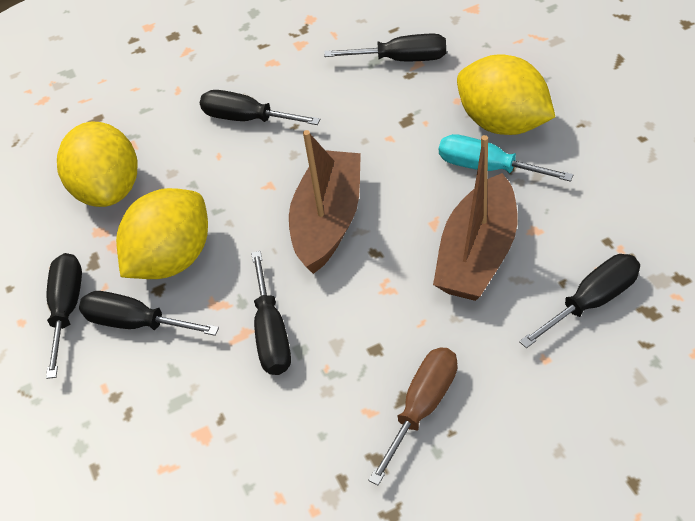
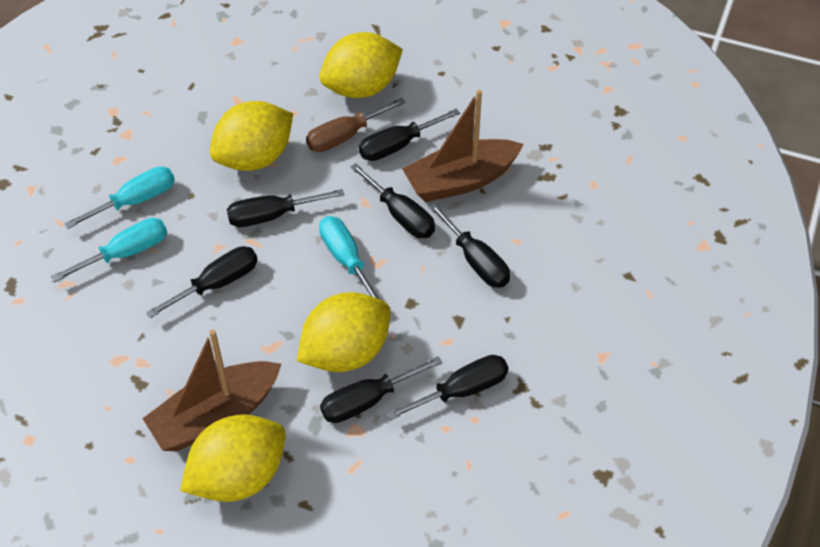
black screwdriver: [46,253,82,379] [79,291,219,336] [200,90,321,125] [251,251,291,375] [324,34,446,61] [519,254,640,348] = 6 -> [146,246,258,318] [227,189,344,227] [320,356,443,423] [350,163,435,238] [359,109,460,161] [386,355,509,420] [429,203,510,288] = 7
turquoise screwdriver: [439,134,573,182] = 1 -> [51,218,167,282] [64,166,175,229] [319,216,381,300] = 3
yellow lemon: [57,122,137,207] [116,188,208,279] [457,54,555,135] = 3 -> [180,414,286,502] [210,101,293,171] [297,292,391,372] [320,32,403,98] = 4

